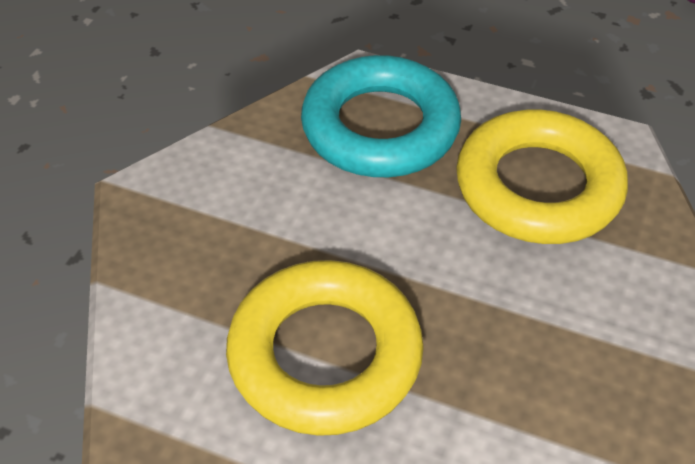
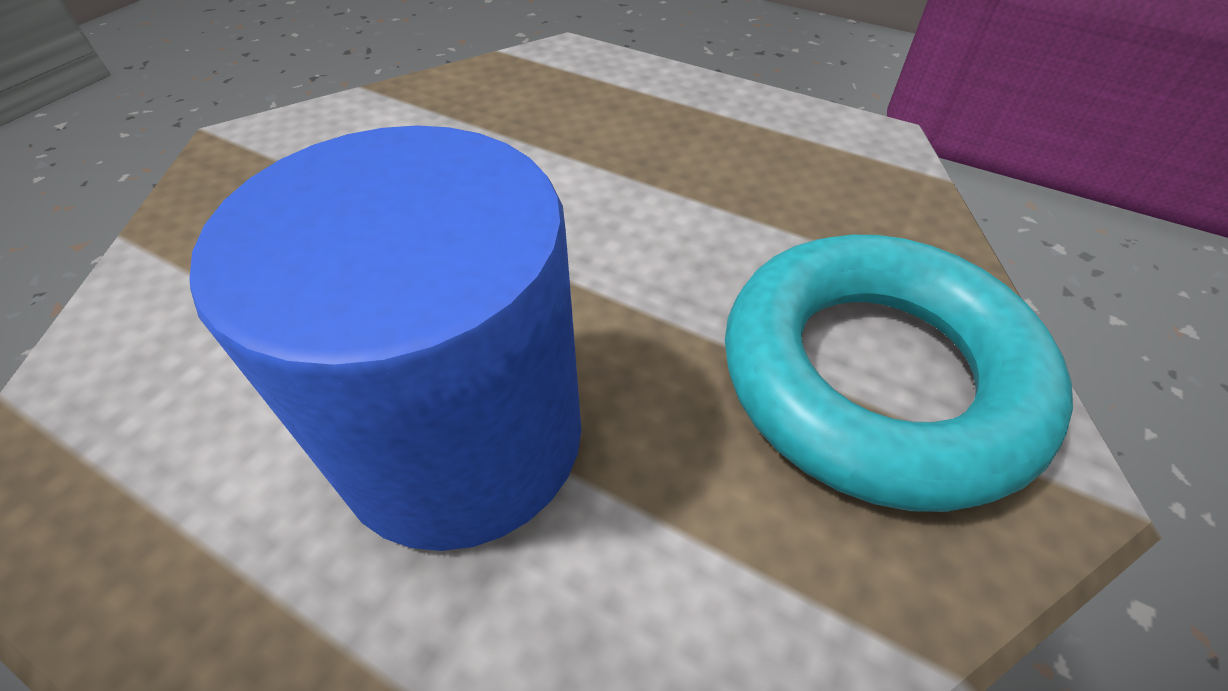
blue cylinder: none = 0 -> [189,125,581,551] = 1
yellow ring: [226,260,424,436] [456,110,628,244] = 2 -> none = 0

